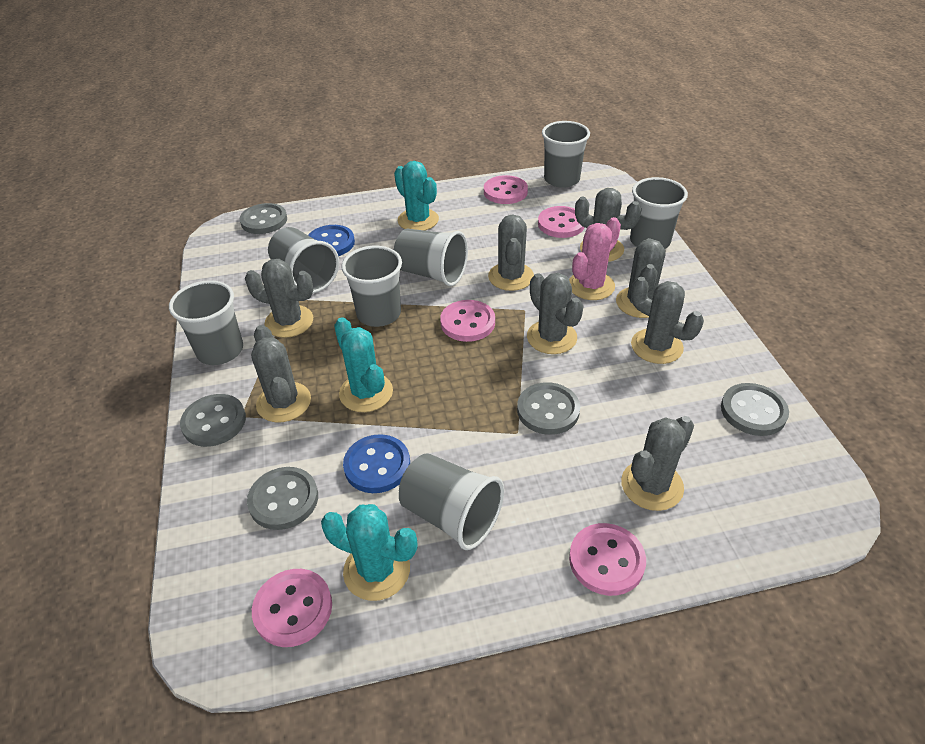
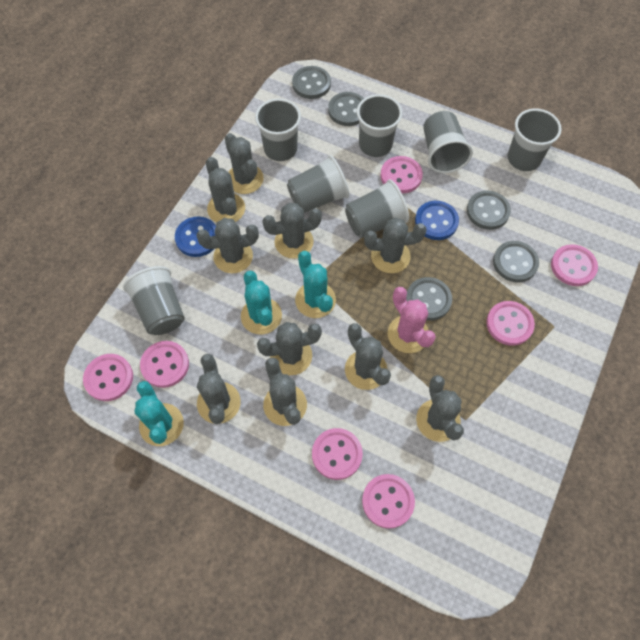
grey cactus: [245,259,313,338] [251,325,311,422] [488,215,534,291] [527,273,583,354] [575,188,642,262] [616,238,665,318] [621,416,694,511] [631,277,704,364] = 8 -> [196,218,259,273] [197,354,241,424] [206,157,245,223] [225,133,264,194] [257,322,322,375] [262,203,322,259] [263,358,307,426] [345,323,391,390] [364,218,427,273] [416,375,464,442] = 10
pink button: [252,569,332,647] [440,300,495,342] [484,175,528,204] [538,206,585,238] [569,523,646,596] = 5 -> [83,354,133,401] [140,341,189,388] [312,428,363,480] [362,474,415,529] [380,156,423,193] [486,301,535,346] [551,244,598,286] = 7

